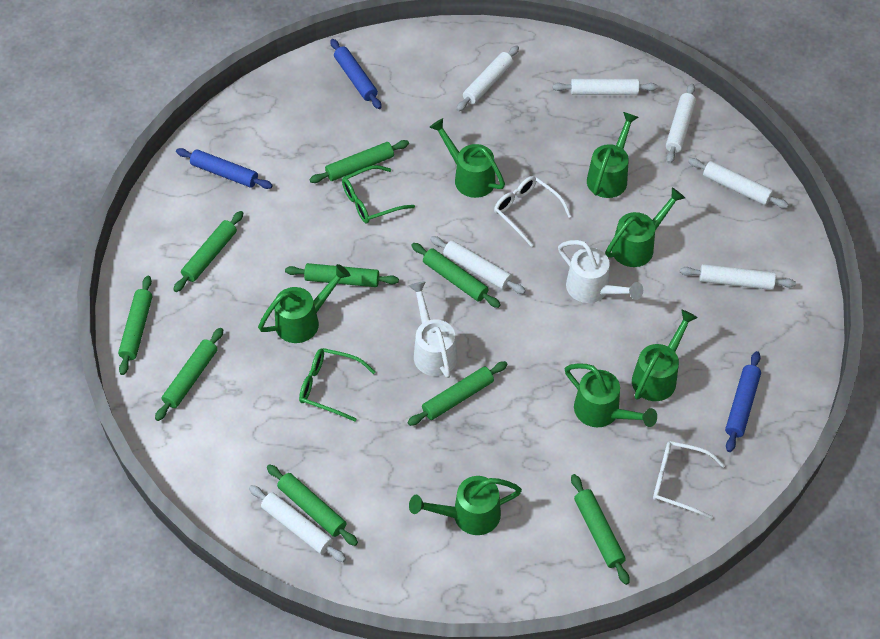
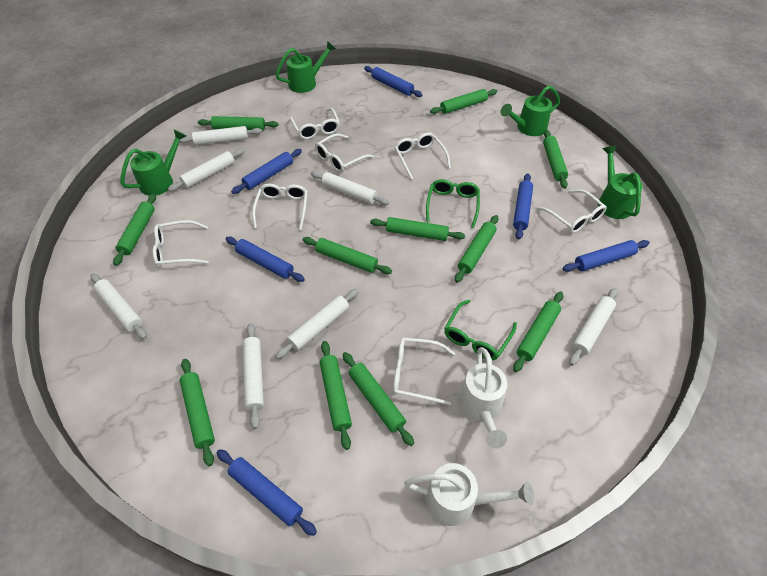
blue rolling pin: [176,148,273,189] [330,39,381,109] [725,351,761,452] = 3 -> [216,449,317,536] [225,237,305,282] [231,149,302,194] [364,66,422,97] [513,173,533,240] [563,240,649,272] = 6
green rolling pin: [118,276,152,375] [155,328,223,421] [173,211,243,292] [267,464,358,546] [285,263,399,287] [309,140,409,183] [408,361,508,426] [411,243,501,308] [571,474,629,585] = 9 -> [113,193,156,266] [180,359,215,466] [198,116,278,130] [303,237,392,274] [320,341,352,450] [343,352,414,446] [370,217,465,241] [430,89,497,114] [455,215,499,282] [513,292,563,372] [543,130,568,189] = 11
green watering can: [258,264,351,343] [409,476,522,535] [429,118,505,198] [565,363,657,427] [587,112,638,198] [605,188,685,267] [632,310,698,401] = 7 -> [120,129,186,196] [276,41,336,93] [501,85,560,136] [598,146,643,219] = 4
white glasses: [494,176,572,247] [653,441,725,519] = 2 -> [153,220,209,268] [252,184,308,230] [290,108,340,140] [315,133,374,173] [393,338,455,405] [395,132,451,180] [537,189,607,233] = 7

